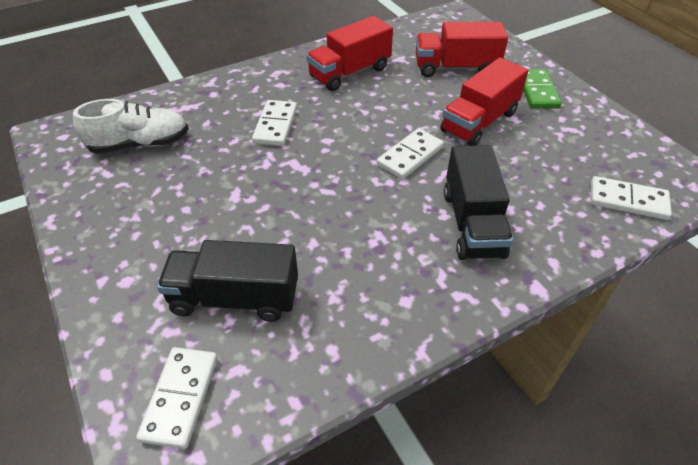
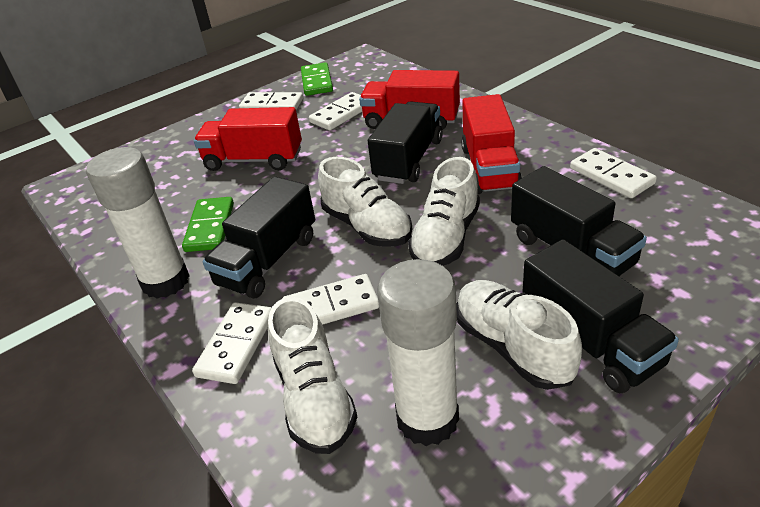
black truck: [157,240,298,322] [444,145,513,260] = 2 -> [203,176,315,299] [368,101,443,184] [511,166,647,276] [522,239,679,393] = 4
green domino: [523,69,562,109] = 1 -> [182,197,234,252] [301,62,333,96] = 2
white domino: [136,347,217,449] [252,100,297,146] [377,128,444,179] [591,176,672,220] = 4 -> [192,302,272,384] [239,92,303,110] [283,274,379,325] [309,92,362,130] [570,148,657,198] = 5
white glue stick: none = 0 -> [86,147,190,299] [377,259,459,446] = 2
white shoe: [73,99,189,154] = 1 -> [268,297,357,454] [318,157,412,247] [408,157,480,266] [456,280,582,390] = 4

